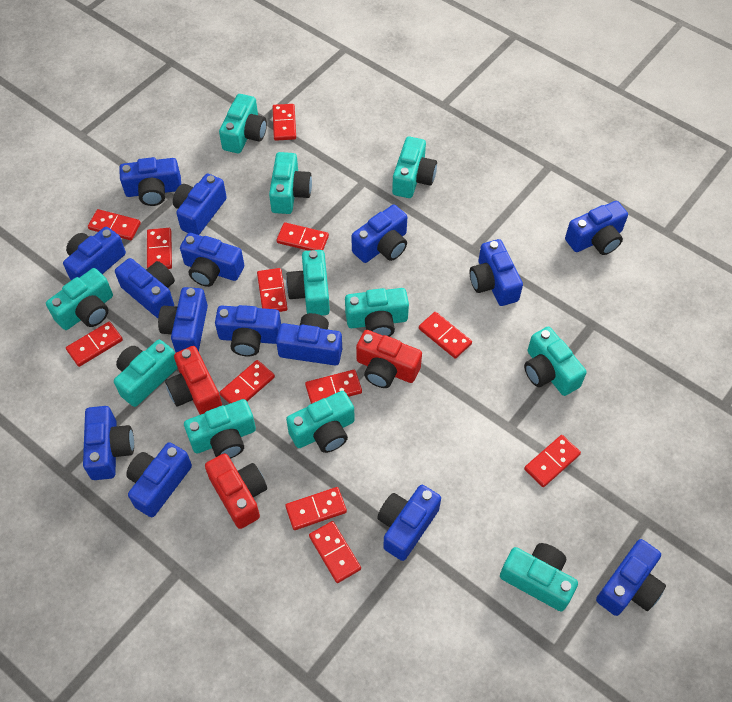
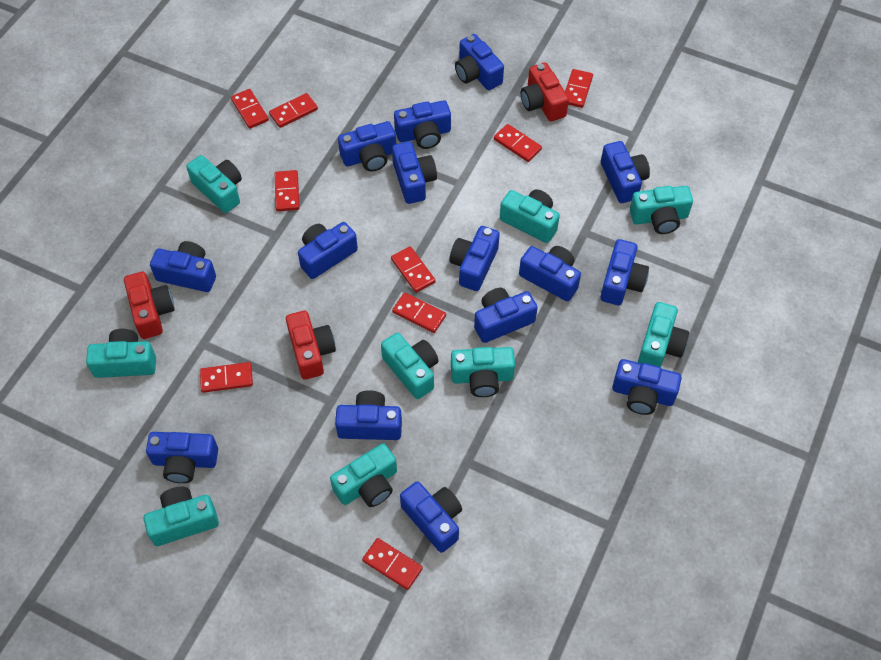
red domino: [66,322,123,367] [88,209,141,240] [147,228,172,269] [220,360,275,404] [257,268,288,312] [273,104,296,141] [277,222,329,251] [285,487,347,530] [305,370,362,404] [309,521,361,583] [419,312,472,359] [524,435,581,487] = 12 -> [200,362,253,393] [231,89,269,129] [269,93,318,128] [275,170,299,211] [362,538,423,590] [391,246,436,293] [392,293,446,333] [494,124,542,162] [565,69,593,108] = 9
turquoise camera: [46,268,113,330] [114,340,177,407] [184,399,256,459] [219,94,267,154] [269,152,312,214] [286,250,330,316] [286,391,355,453] [345,288,409,337] [392,137,437,198] [500,543,578,611] [524,327,586,396] = 11 -> [86,329,156,378] [144,487,219,546] [186,155,242,213] [330,443,397,507] [381,333,439,399] [451,347,515,397] [500,190,560,243] [630,186,693,234] [638,302,689,368] = 9

